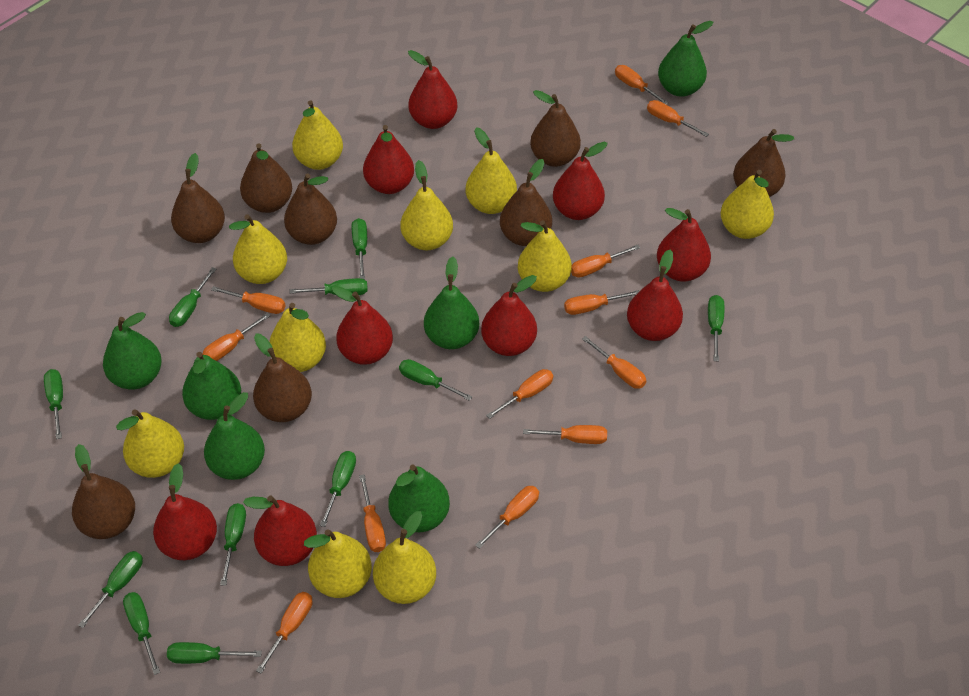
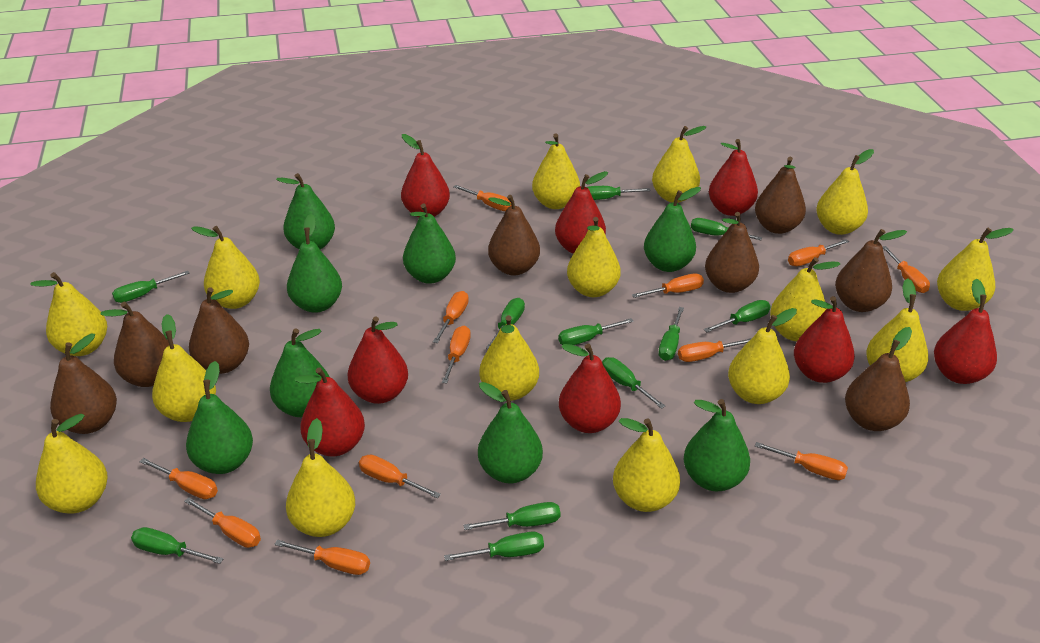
green pear: [103,312,162,390] [182,352,241,420] [204,392,265,480] [388,464,450,532] [424,256,479,349] [658,21,713,97] = 6 -> [186,361,253,474] [270,329,329,417] [276,173,335,250] [287,214,342,313] [403,204,456,284] [478,382,543,483] [644,187,701,272] [684,399,750,491] = 8
red pear: [153,463,217,560] [243,495,317,566] [332,286,393,365] [363,125,414,194] [408,50,458,129] [481,275,537,356] [553,142,607,220] [627,250,683,341] [657,208,711,281] = 9 -> [295,367,365,457] [347,316,408,404] [401,134,450,217] [555,171,608,254] [559,344,621,433] [709,139,758,216] [794,296,855,383] [934,279,997,384] = 8
yellow pear: [116,409,184,478] [229,214,287,284] [269,303,326,372] [292,100,343,170] [304,529,372,598] [373,511,436,604] [401,160,453,250] [466,127,517,214] [518,220,572,292] [721,170,774,239] = 10 -> [30,272,107,356] [36,414,108,513] [152,314,216,422] [191,226,260,309] [286,418,355,537] [479,315,539,401] [532,134,580,209] [567,217,621,297] [613,418,680,512] [652,126,706,203] [728,308,797,404] [770,257,840,341] [816,149,874,235] [866,278,928,382] [937,228,1014,311] = 15

